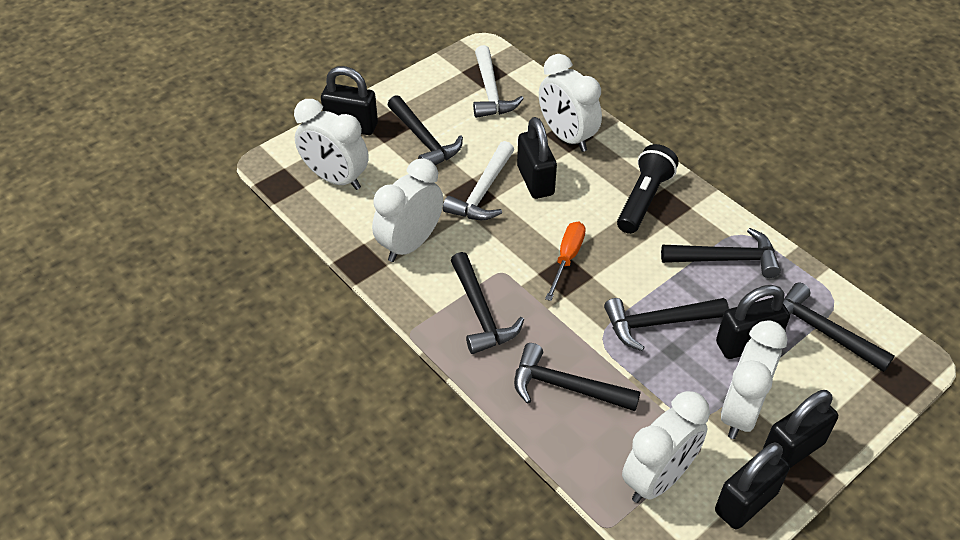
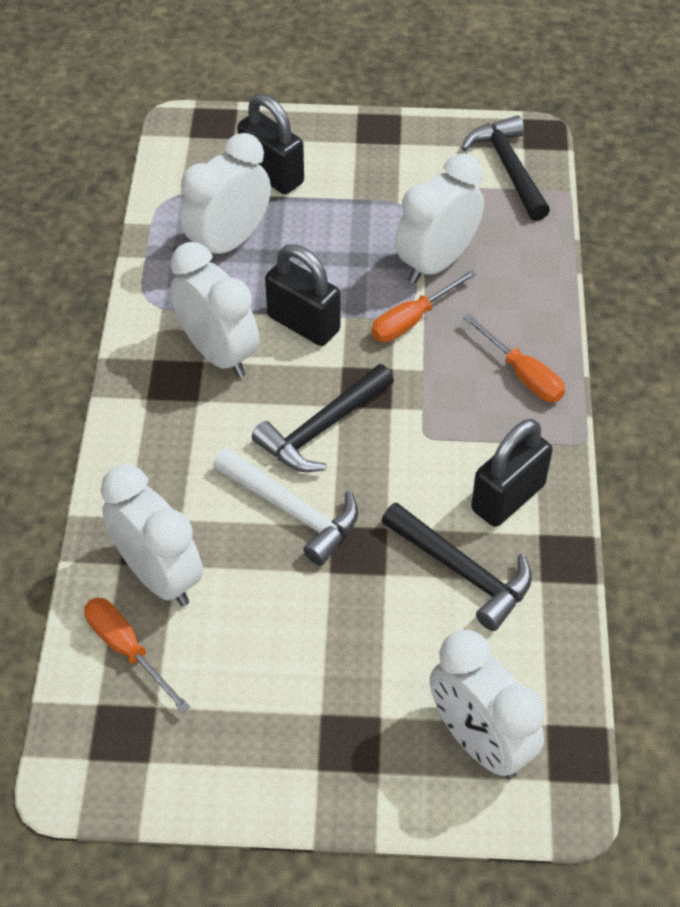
black flashlight: [617,144,679,234] = 1 -> none = 0
black hammer: [388,95,463,166] [451,252,524,354] [514,343,640,411] [604,298,729,351] [661,228,781,278] [783,282,895,372] = 6 -> [252,364,394,472] [381,502,532,631] [461,115,550,221] = 3
black padlock: [321,66,378,135] [517,117,557,199] [715,443,790,529] [716,285,790,359] [763,390,838,468] = 5 -> [237,94,304,194] [265,244,340,346] [471,419,553,527] = 3
orange screwdriver: [545,222,586,301] = 1 -> [84,598,190,713] [371,270,477,342] [463,313,565,402] = 3
white hammer: [443,141,514,220] [473,45,524,118] = 2 -> [213,447,358,566] = 1

